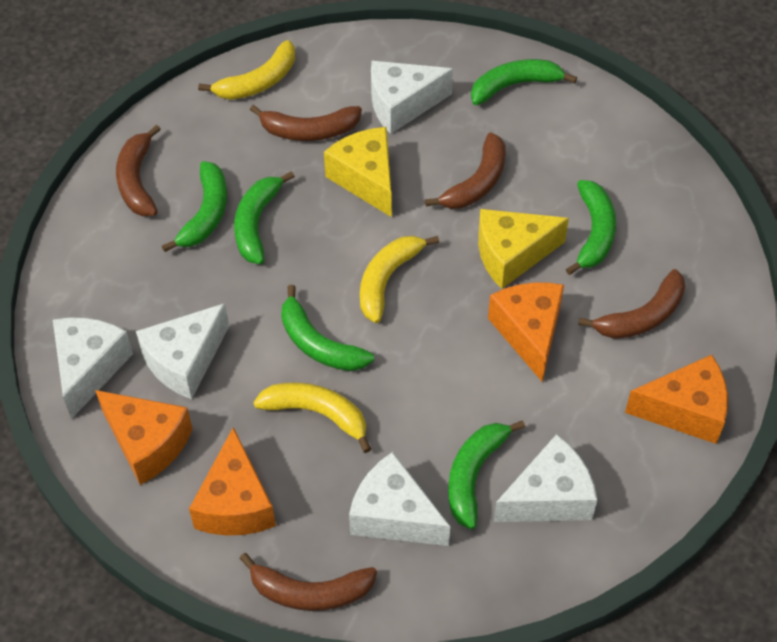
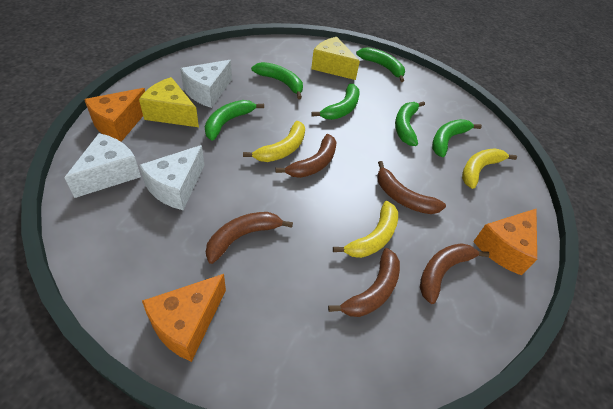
orange cheese: [95,390,193,485] [189,427,276,536] [488,283,564,382] [625,355,728,444] = 4 -> [84,88,145,142] [142,274,226,362] [473,209,537,275] = 3
white cheese: [53,318,133,419] [136,303,229,399] [349,452,450,546] [371,61,453,134] [494,434,597,522] = 5 -> [64,133,141,198] [139,145,204,210] [180,60,232,108] = 3

